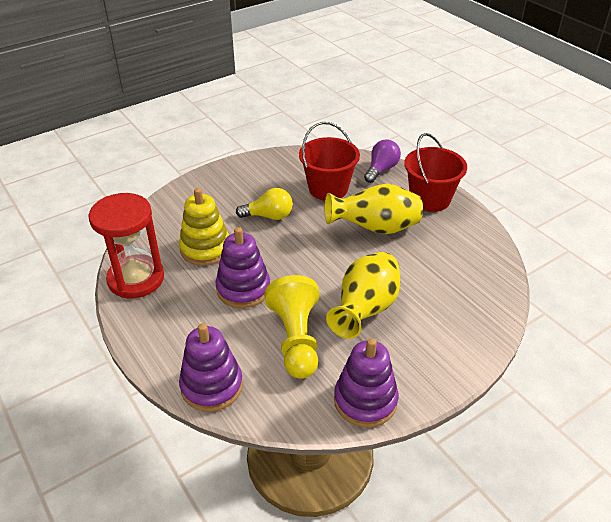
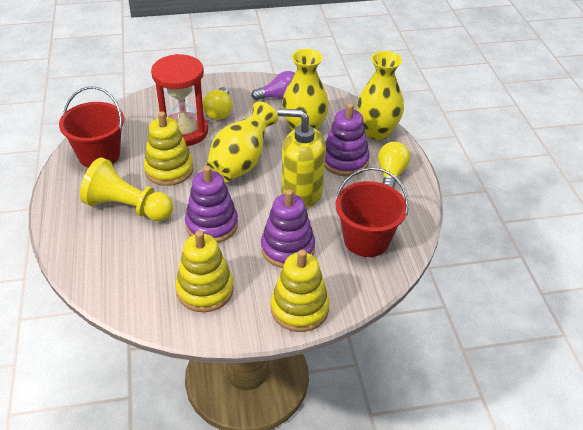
yellow light bulb: [236,188,293,220] = 1 -> [203,87,233,120] [378,142,410,188] = 2
yellow soap dispenser: none = 0 -> [277,109,326,208] = 1
yellow stacking toy: [179,188,229,266] = 1 -> [144,112,194,186] [175,230,234,312] [271,250,329,332] = 3
yellow vase: [325,184,423,234] [326,252,400,339] = 2 -> [207,101,278,182] [282,49,329,131] [357,51,404,140] = 3

